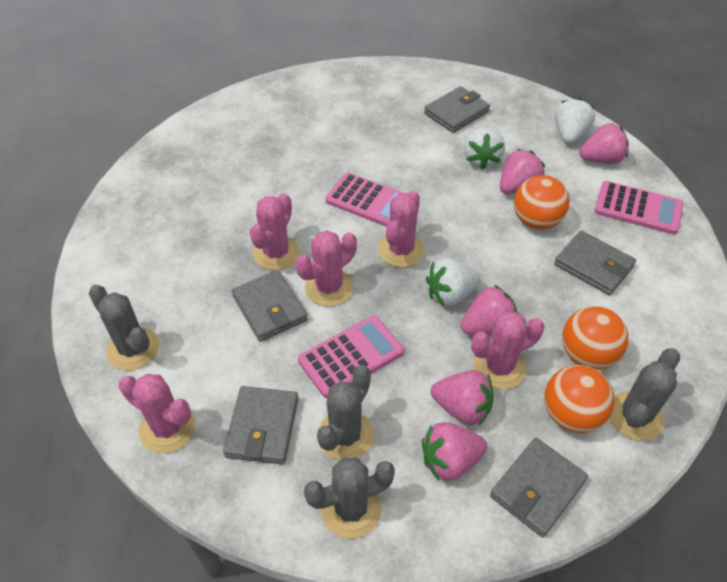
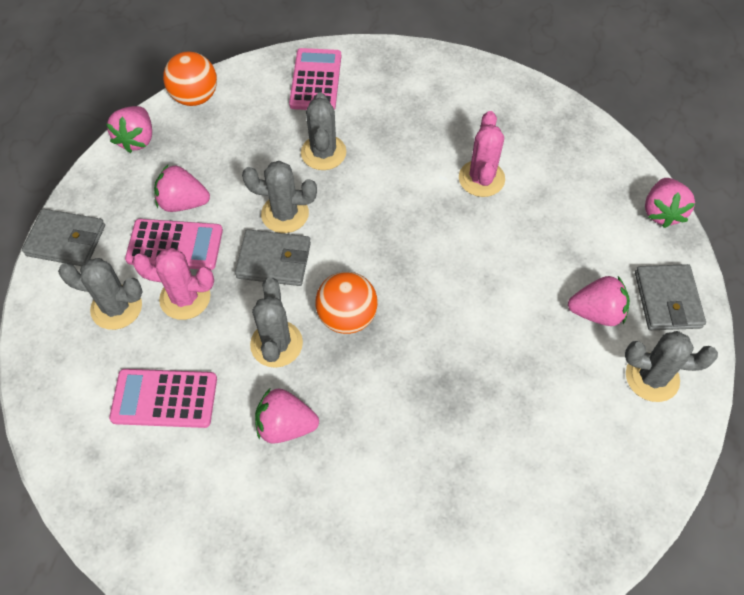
grey cactus: [88,285,159,370] [304,457,395,538] [317,365,374,461] [609,348,680,441] = 4 -> [58,258,143,330] [242,161,317,233] [250,278,303,368] [301,92,346,170] [625,331,718,402] = 5
grey wallet: [223,386,298,464] [232,270,308,341] [424,86,490,133] [490,438,588,537] [554,230,636,295] = 5 -> [22,209,105,266] [235,230,311,286] [635,264,706,330] = 3
orange ball: [514,175,570,230] [544,365,615,433] [562,306,629,370] = 3 -> [163,52,217,106] [315,272,378,334] = 2
pink cactus: [119,374,196,453] [250,193,300,270] [296,231,357,306] [378,191,424,267] [471,312,544,389] = 5 -> [132,248,214,320] [459,111,505,197] = 2
white strawberry: [426,258,481,306] [464,127,505,170] [555,98,595,144] = 3 -> none = 0

